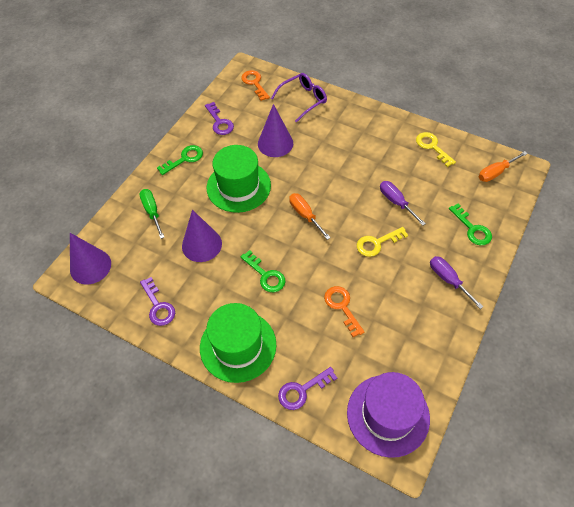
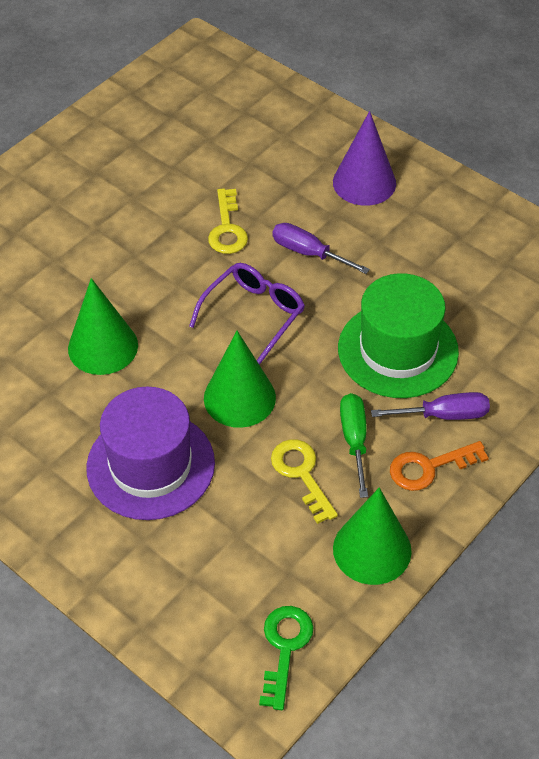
green cone: none = 0 -> [68,278,138,375] [204,331,276,428] [333,487,412,585] = 3
green hat: [200,303,276,383] [207,145,271,213] = 2 -> [338,273,459,398] = 1
green key: [157,145,203,175] [241,250,286,292] [449,204,492,245] = 3 -> [259,606,314,710] = 1
orange key: [241,70,270,101] [324,286,364,337] = 2 -> [390,441,489,491] = 1
orange screwdriver: [289,193,331,240] [479,151,528,182] = 2 -> none = 0
purple cone: [70,233,111,285] [182,210,222,262] [258,104,293,157] = 3 -> [333,111,396,206] = 1
purple key: [140,277,175,326] [205,102,234,135] [278,367,337,410] = 3 -> none = 0

